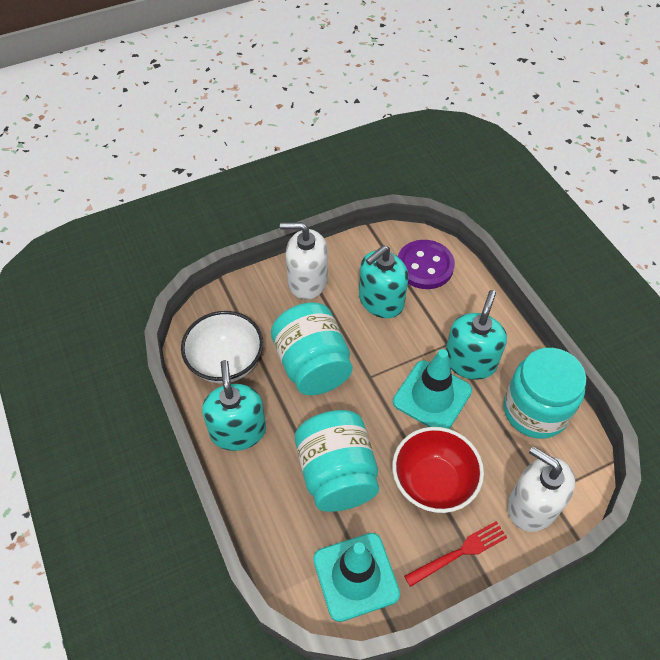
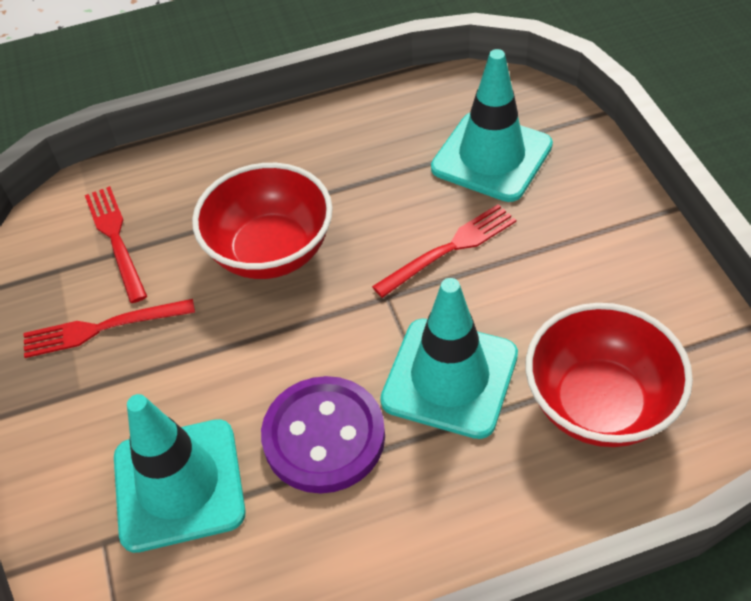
red bowl: [392,427,484,513] = 1 -> [192,163,333,279] [525,303,693,447] = 2
red fork: [404,521,507,587] = 1 -> [24,299,195,358] [85,186,147,303] [372,204,516,298] = 3
turquoise jar: [271,302,353,395] [295,410,379,512] [503,348,586,439] = 3 -> none = 0
turquoise soap dispenser: [202,360,266,451] [359,245,409,318] [445,290,507,380] = 3 -> none = 0
turquoise traffic cone: [313,533,400,622] [393,349,472,429] = 2 -> [114,394,246,553] [380,278,518,439] [431,49,553,202] = 3
white bowl: [181,311,263,383] = 1 -> none = 0
white soap dispenser: [280,222,328,300] [508,446,575,532] = 2 -> none = 0

